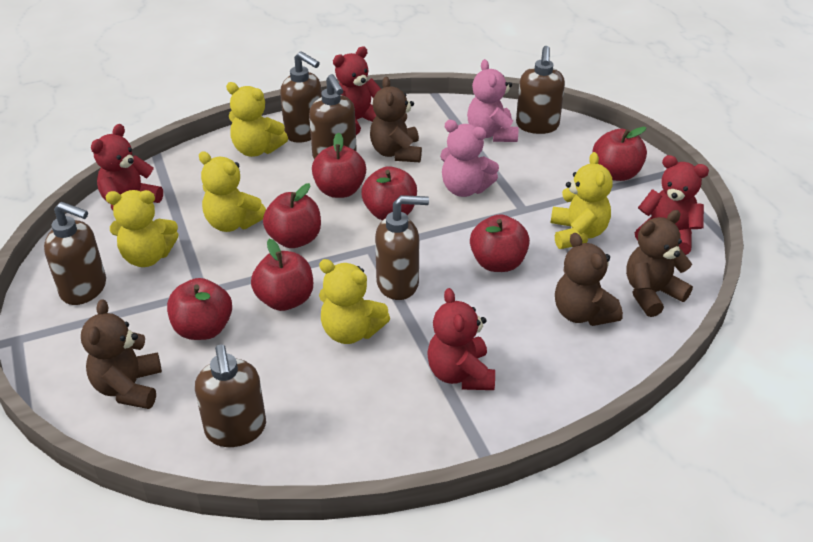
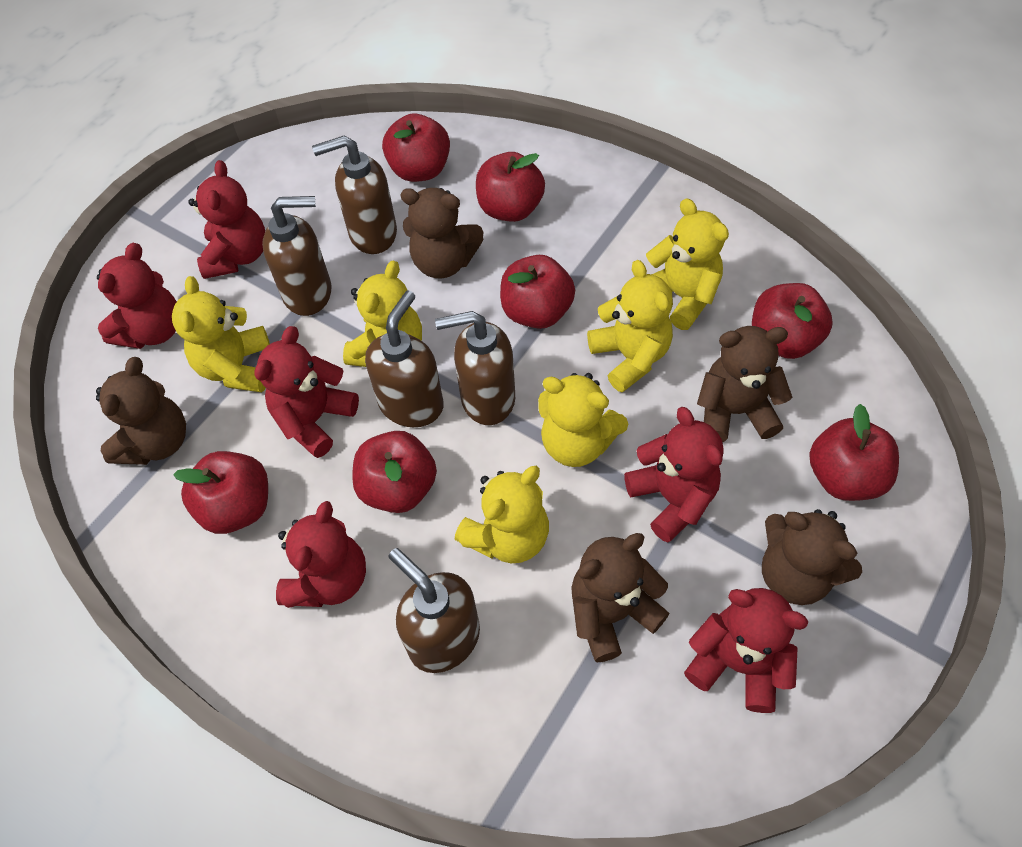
brown soap dispenser: [44,202,106,305] [195,344,266,447] [280,51,322,143] [309,74,357,159] [375,195,429,300] [516,46,565,134] = 6 -> [262,196,331,316] [312,136,397,254] [365,291,444,427] [388,548,480,673] [435,311,515,425] = 5
brown teddy bear: [81,299,162,409] [370,77,422,162] [555,233,623,326] [626,210,693,317] = 4 -> [96,357,186,465] [401,188,483,278] [571,533,670,662] [697,326,792,442] [762,509,862,605] = 5
pink teddy bear: [440,120,499,197] [467,59,518,142] = 2 -> none = 0
red teddy bear: [91,124,163,210] [333,47,381,135] [427,288,495,390] [635,155,709,255] = 4 -> [97,243,177,349] [188,160,265,279] [254,326,359,458] [276,501,366,608] [624,407,723,543] [684,588,808,713] = 6
yellow teddy bear: [106,190,179,267] [199,151,266,232] [226,82,288,157] [319,259,390,344] [551,152,613,249] = 5 -> [172,276,270,392] [343,260,422,367] [455,466,549,563] [538,373,628,467] [587,260,673,393] [646,199,729,330] = 6

